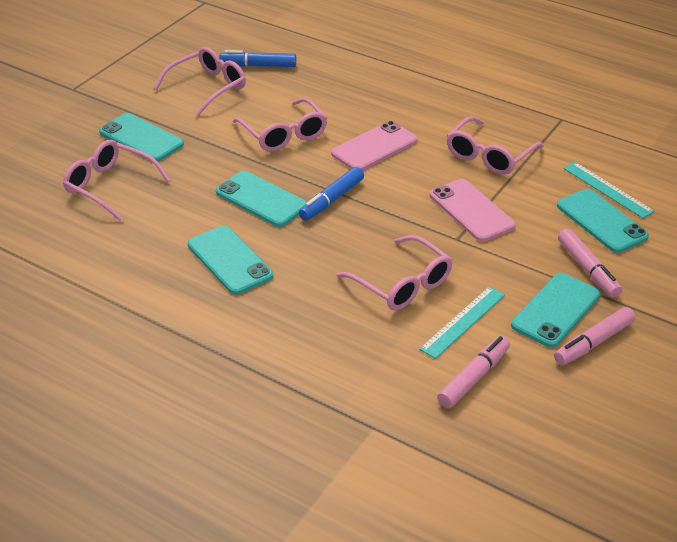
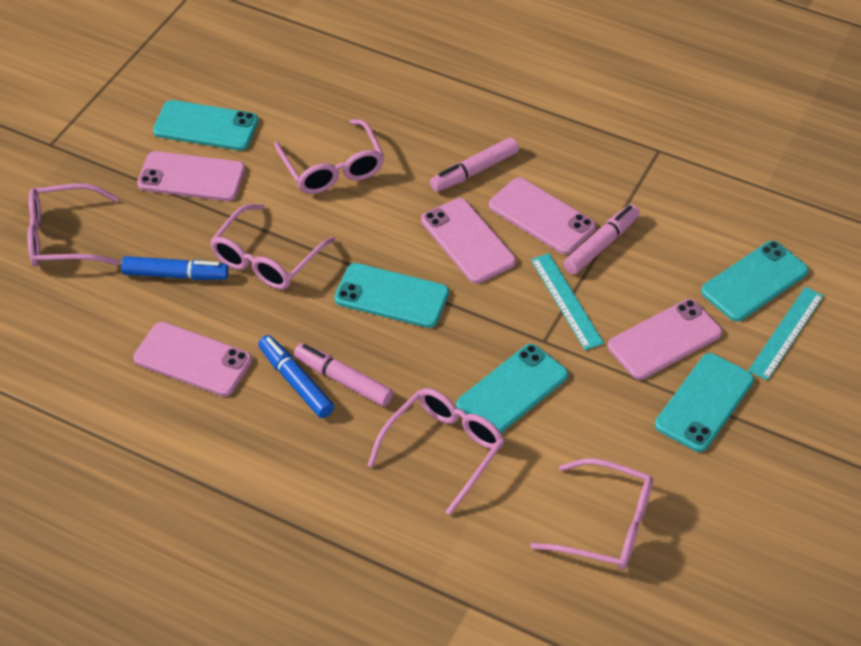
pink phone: [331,121,417,171] [430,179,516,242] = 2 -> [133,322,252,397] [137,151,245,201] [421,198,516,284] [489,177,596,255] [608,299,722,380] = 5

